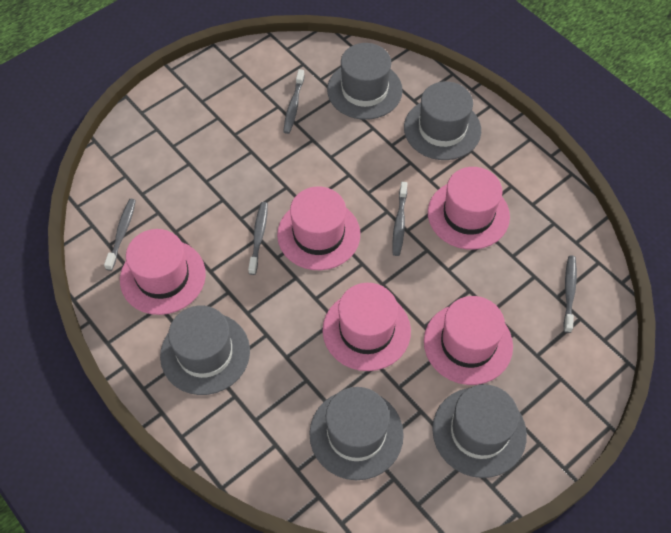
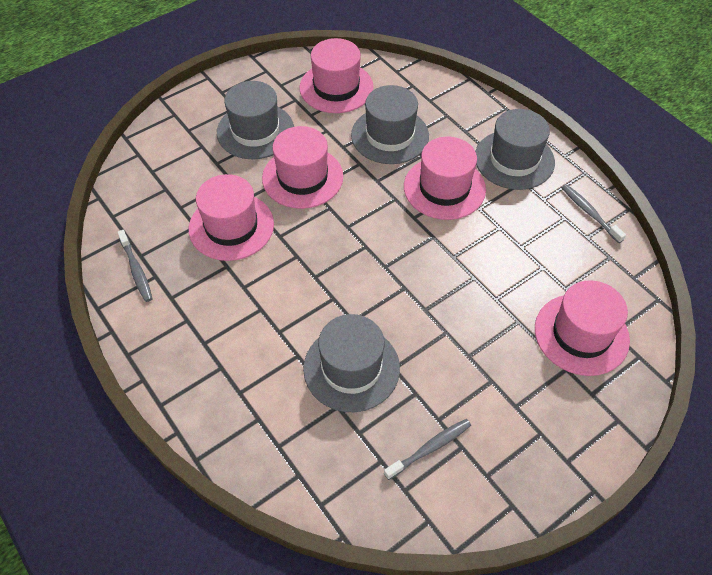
grey hat: [160,305,250,395] [309,387,404,480] [327,43,403,120] [404,81,481,160] [432,384,527,478] = 5 -> [217,81,294,159] [303,314,400,412] [351,85,429,164] [475,109,555,190] = 4
grey toothbrush: [104,199,136,271] [248,202,268,275] [283,69,305,134] [392,182,408,256] [564,255,577,333] = 5 -> [117,230,153,302] [384,419,471,480] [561,184,626,243] = 3

